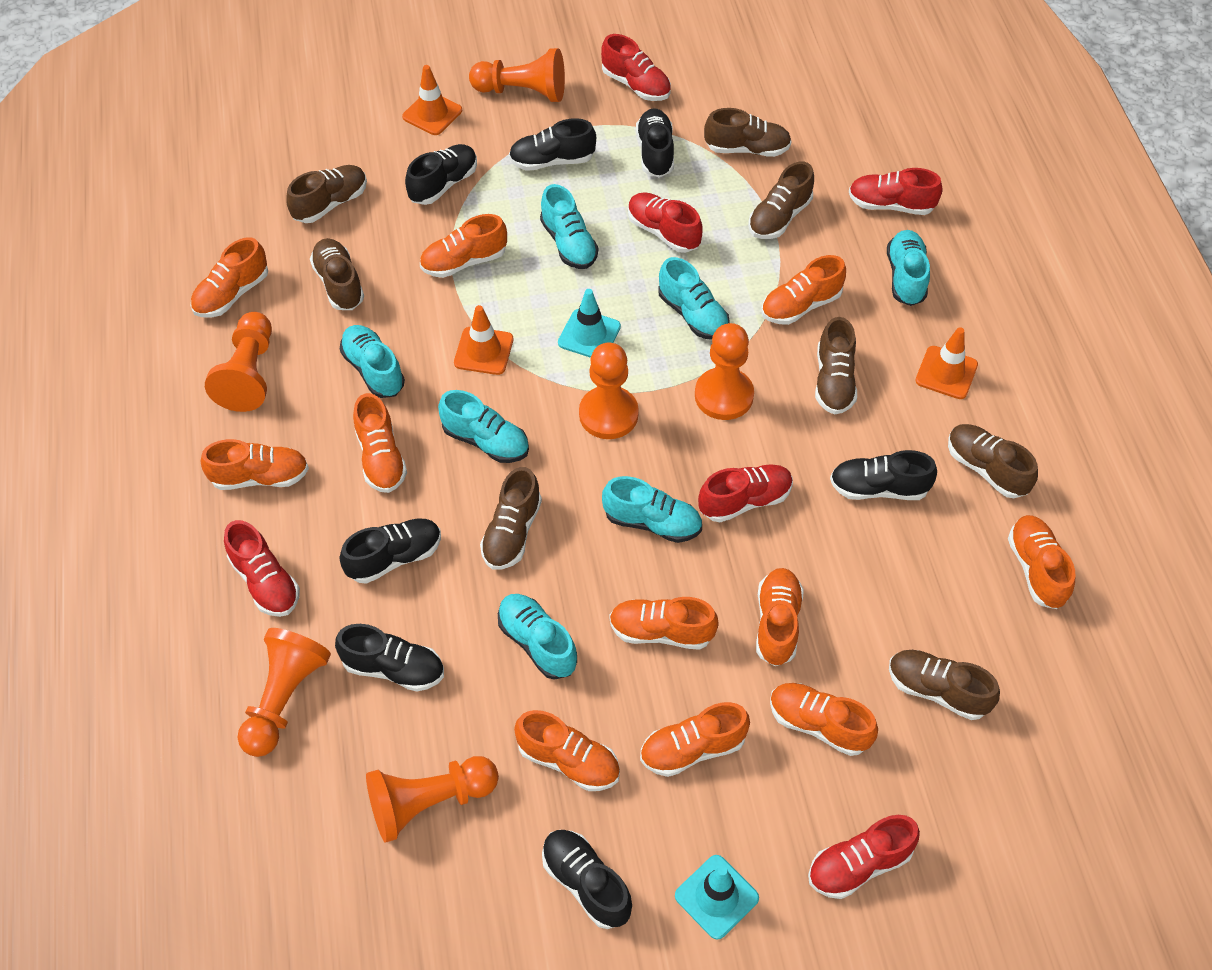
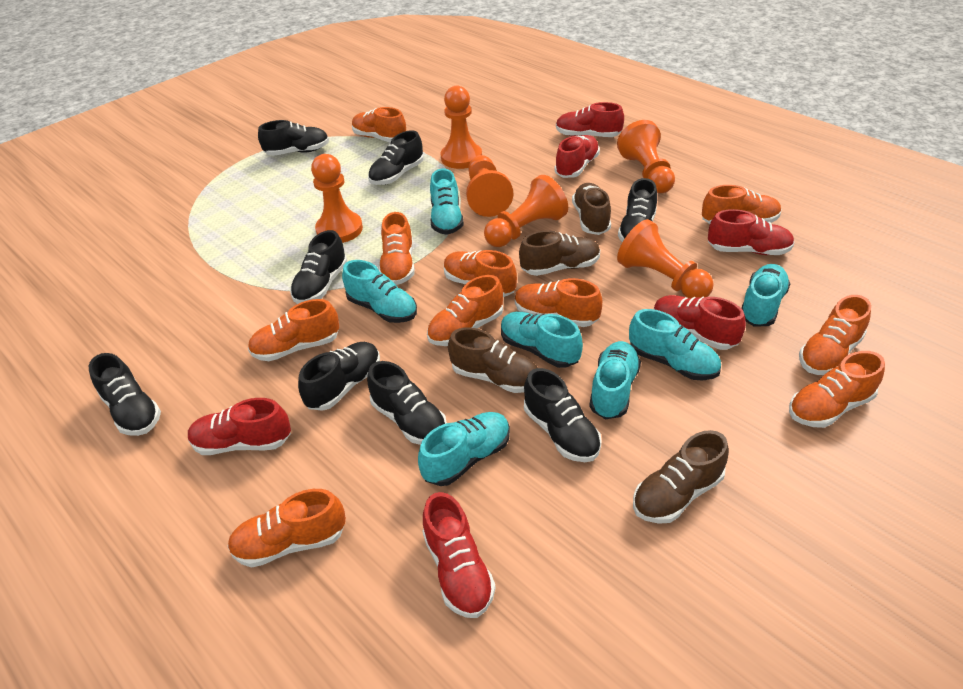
black shoe: [335,624,444,692] [340,519,441,584] [405,144,477,205] [509,118,596,171] [542,830,632,929] [636,108,674,177] [830,450,937,500] = 7 -> [89,353,161,436] [258,120,329,156] [290,230,347,304] [298,342,380,411] [367,361,447,445] [368,130,424,185] [524,368,602,462] [618,178,657,242] = 8
brown shoe: [286,165,367,223] [310,238,364,310] [480,467,542,570] [704,108,792,157] [748,162,814,239] [815,317,857,414] [889,650,1000,720] [948,424,1038,498] = 8 -> [448,327,538,393] [519,230,600,276] [572,183,611,235] [633,430,729,524] = 4
orange shoe: [190,237,268,318] [201,439,309,490] [353,393,407,493] [420,214,507,278] [514,710,620,791] [609,597,719,650] [640,702,750,777] [756,568,804,666] [761,255,846,325] [770,683,878,756] [1008,515,1075,609] = 11 -> [227,489,346,568] [248,299,339,361] [352,107,406,142] [379,212,415,285] [427,275,503,346] [444,250,517,297] [515,278,602,327] [702,185,781,224] [789,351,885,428] [799,295,871,375] = 10
orange traffic cone: [402,65,462,135] [454,305,513,375] [915,327,978,399] = 3 -> none = 0
turquoise traffic cone: [558,289,621,358] [675,855,759,940] = 2 -> none = 0

